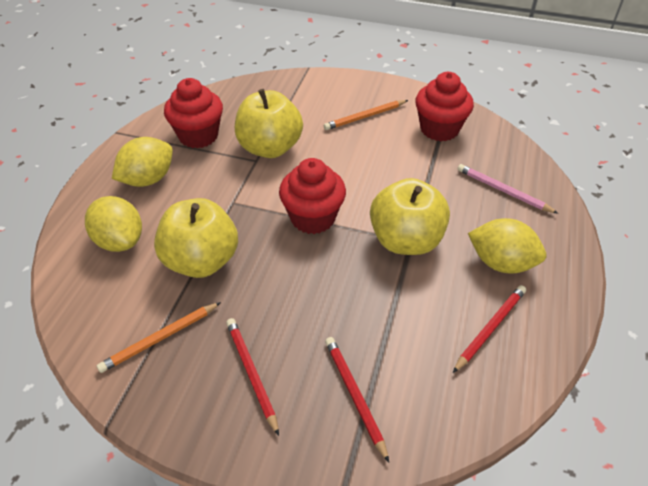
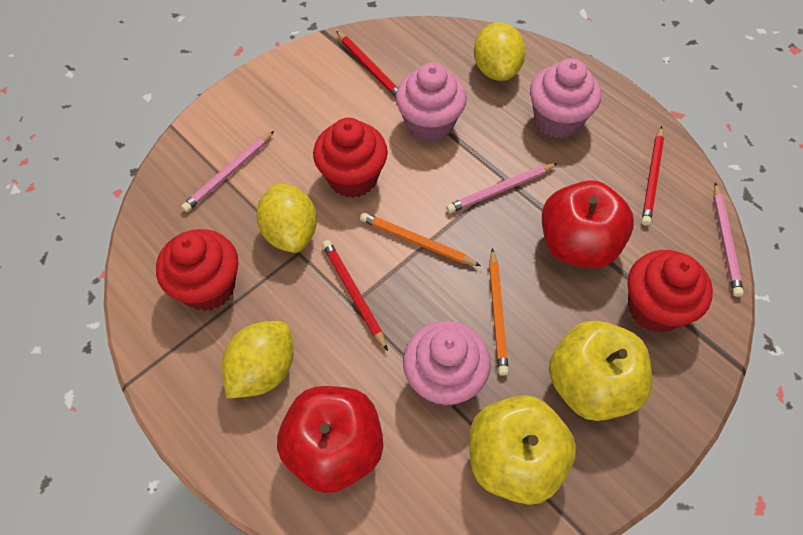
pink cupcake: none = 0 -> [396,63,467,143] [403,321,491,407] [530,58,601,139] = 3
pink pencil: [457,164,559,214] = 1 -> [181,131,274,212] [446,163,558,213] [713,182,744,297] = 3
red apple: none = 0 -> [277,386,383,493] [542,180,634,268] = 2
yellow apple: [154,198,238,278] [235,89,303,158] [370,178,450,255] = 3 -> [469,395,576,505] [549,321,653,421] = 2

